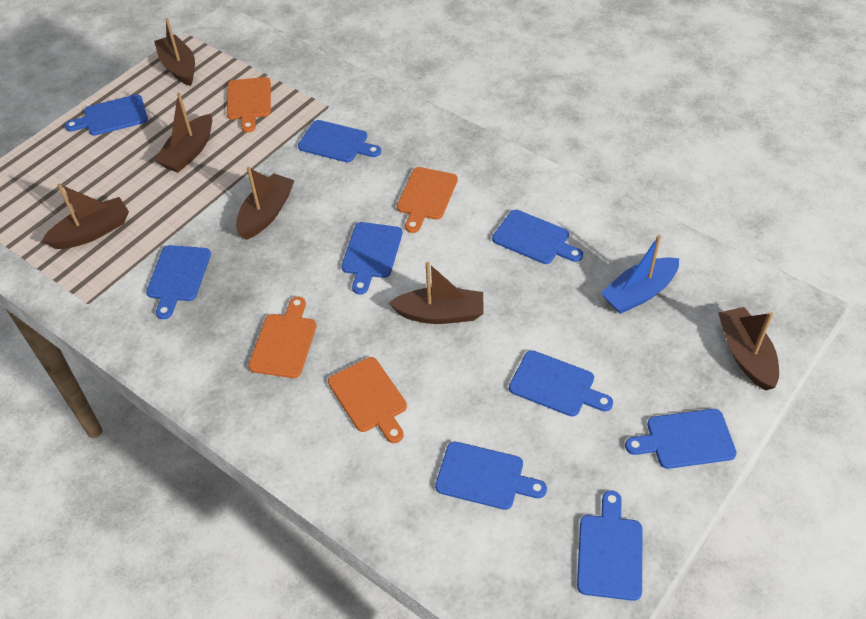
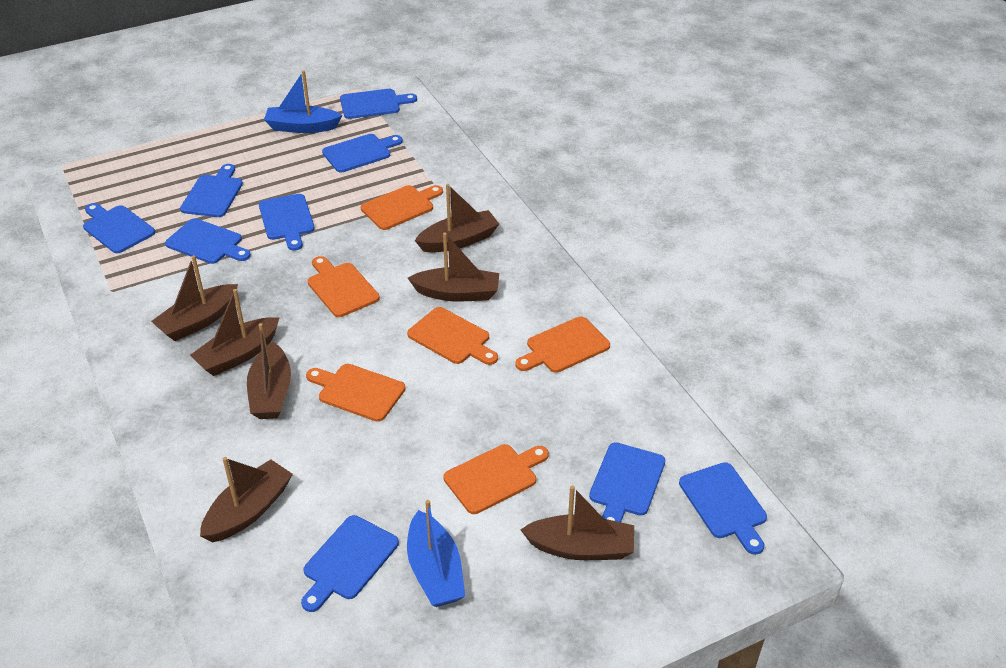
blue boat: [601,235,679,314] = 1 -> [264,70,342,133] [407,500,465,607] = 2
brown boat: [42,183,129,249] [154,18,195,86] [154,93,212,173] [236,167,295,240] [389,262,484,324] [718,307,779,391] = 6 -> [151,255,238,341] [190,289,279,376] [200,457,293,543] [247,323,291,419] [408,232,499,302] [415,184,499,253] [520,485,634,560] = 7
orange cutting board: [227,77,271,132] [248,297,317,378] [328,357,407,443] [397,167,458,233] = 4 -> [306,364,406,422] [308,256,380,317] [361,185,443,230] [407,307,498,365] [444,444,549,514] [515,317,610,373] = 6

